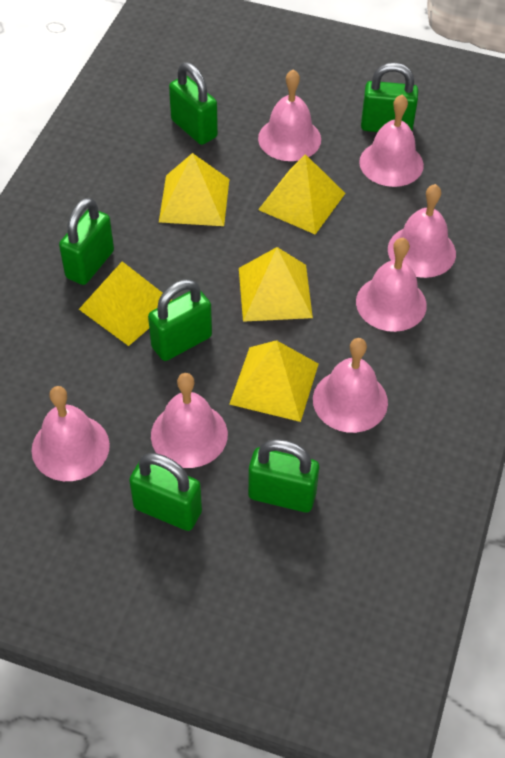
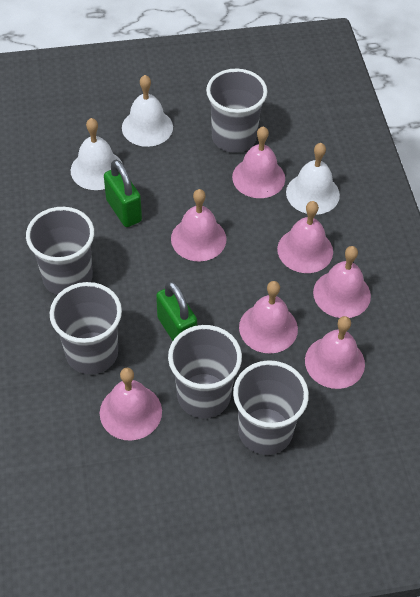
green padlock: [59,198,114,285] [129,453,202,531] [148,279,212,361] [169,62,218,145] [248,439,319,512] [361,63,418,132] = 6 -> [104,160,142,227] [156,281,197,341] = 2
grey cup: none = 0 -> [26,207,94,295] [50,282,122,374] [168,325,242,418] [206,69,268,153] [233,360,309,455] = 5
white bell: none = 0 -> [71,118,123,190] [122,75,173,147] [286,143,340,215] = 3
yellow pyramid: [79,261,172,346] [159,153,229,226] [229,340,318,422] [239,247,313,322] [258,154,346,234] = 5 -> none = 0

